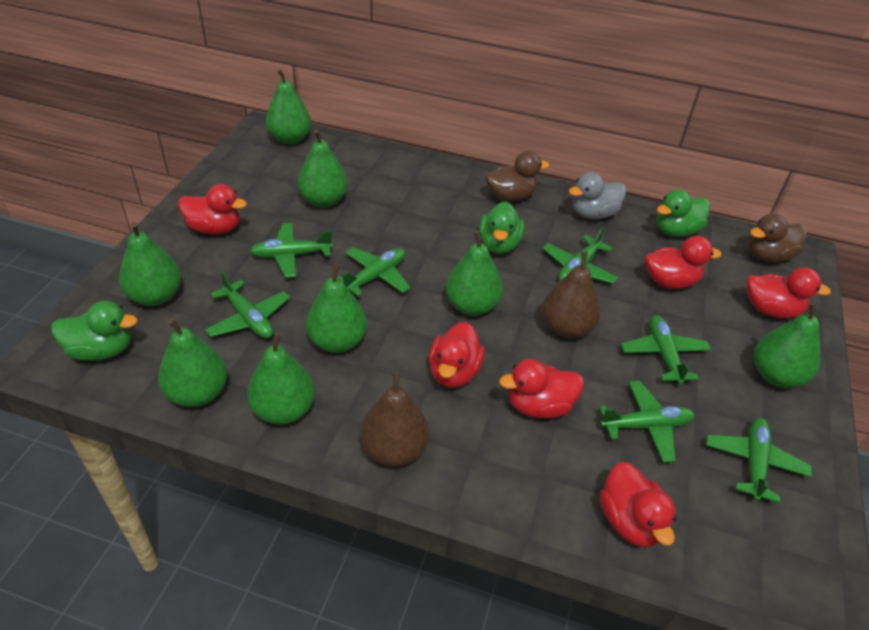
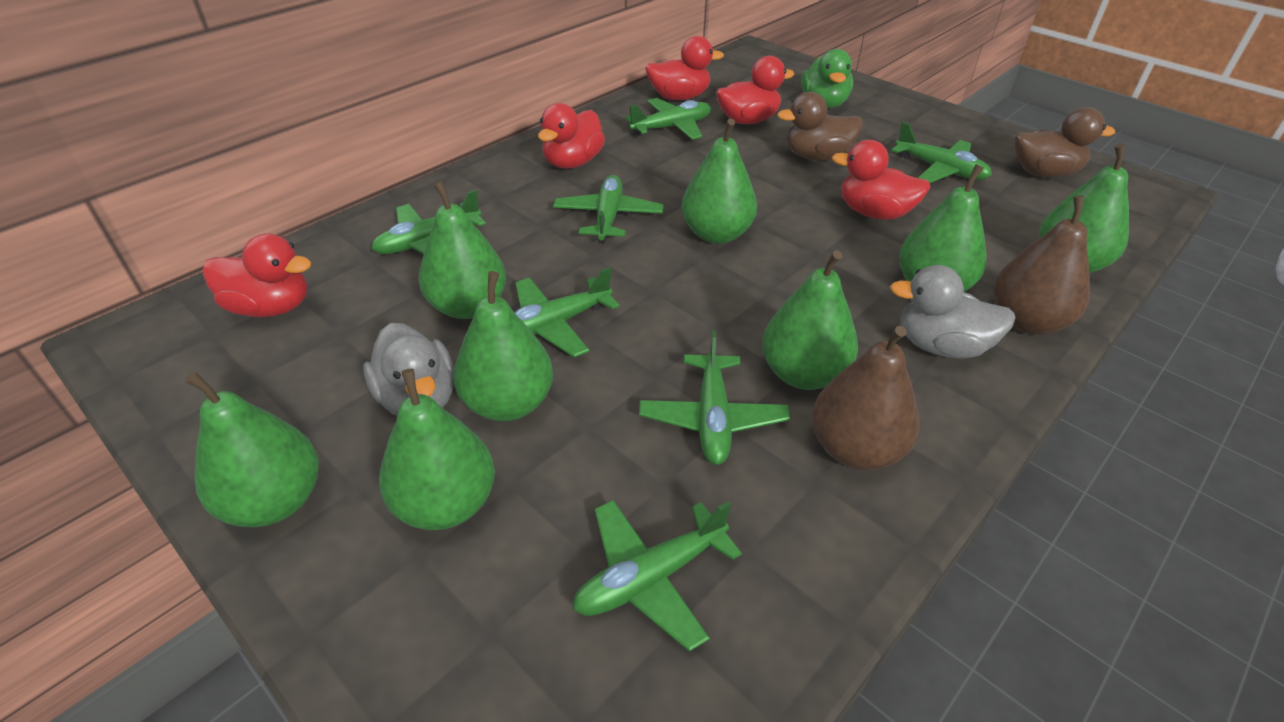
green duck: [51,301,138,361] [479,202,525,254] [657,189,710,237] = 3 -> [801,49,853,109] = 1
grey duck: [569,172,626,219] = 1 -> [363,323,454,415] [890,265,1016,359] = 2
red duck: [178,184,247,234] [429,322,485,388] [499,359,584,418] [600,462,676,547] [645,236,722,289] [746,267,831,318] = 6 -> [203,233,311,317] [538,103,605,169] [645,36,724,100] [716,56,795,124] [832,140,930,220] = 5

